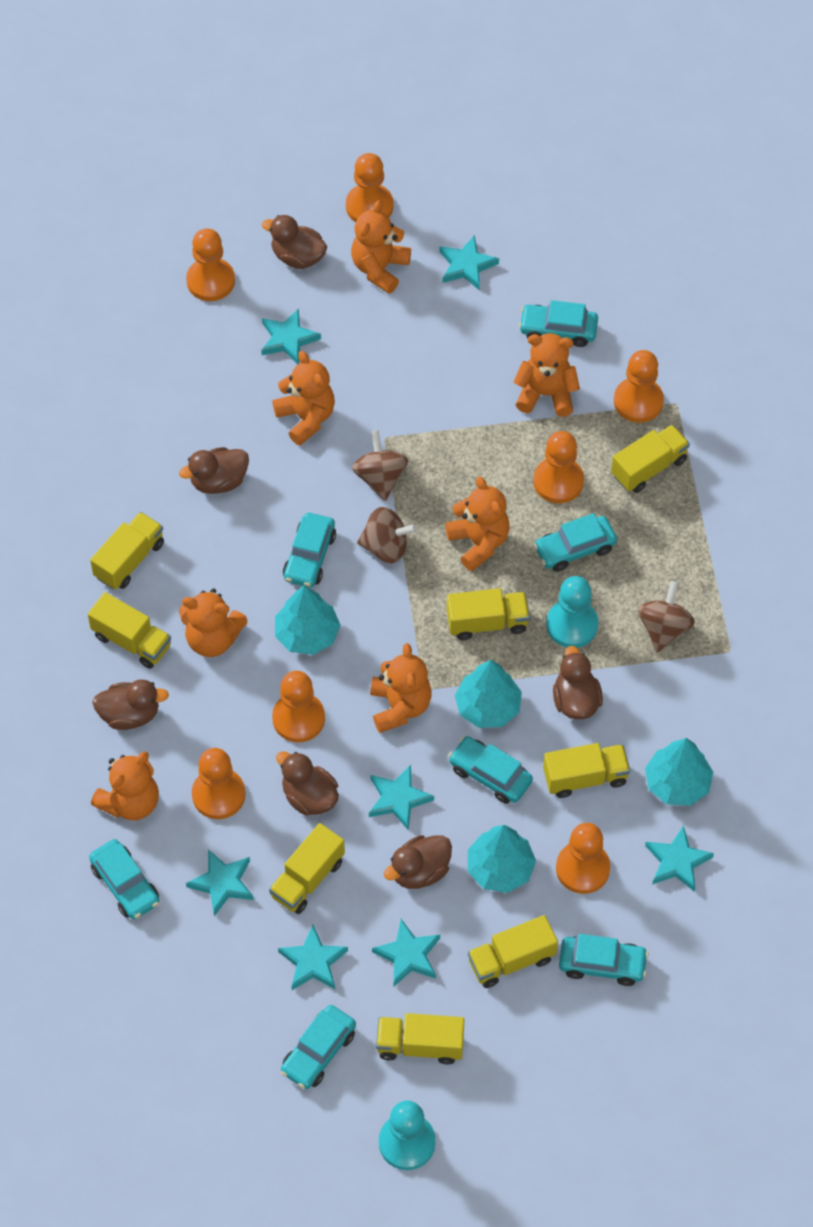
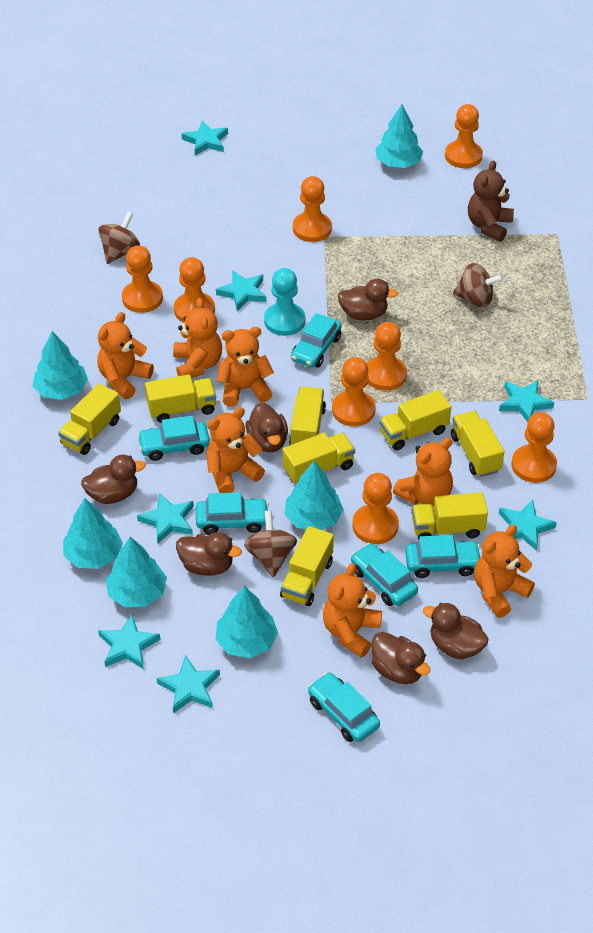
brown teddy bear: none = 0 -> [468,161,514,242] = 1
orange pawn: [186,229,235,301] [192,748,245,819] [272,671,325,742] [346,153,393,222] [533,431,584,503] [556,823,610,894] [614,350,664,423] = 7 -> [122,245,163,313] [174,257,215,323] [293,176,332,242] [332,357,375,426] [352,473,399,544] [367,322,407,391] [445,104,483,168] [511,412,557,483] = 8
turquoise car: [89,839,160,920] [281,1005,356,1089] [283,513,336,588] [448,736,533,804] [519,300,598,347] [533,513,617,572] [559,934,649,986] = 7 -> [137,416,210,461] [196,492,269,535] [291,313,342,368] [308,672,380,742] [351,543,418,606] [405,535,480,578] = 6
turquoise pawn: [379,1100,436,1170] [546,576,598,648] = 2 -> [264,268,305,336] = 1
turquoise tree: [275,585,340,655] [455,660,522,728] [468,825,536,893] [645,738,713,806] = 4 -> [33,331,88,400] [63,498,123,569] [106,537,167,607] [216,586,278,658] [285,461,343,530] [375,105,423,168] = 6

